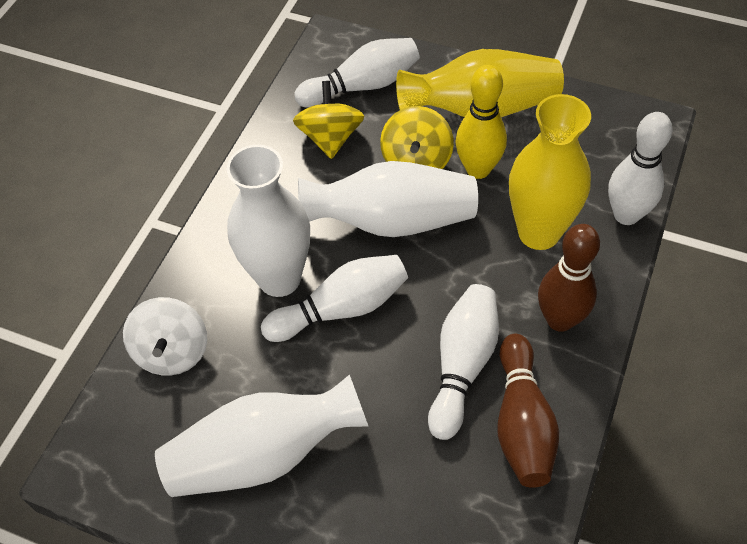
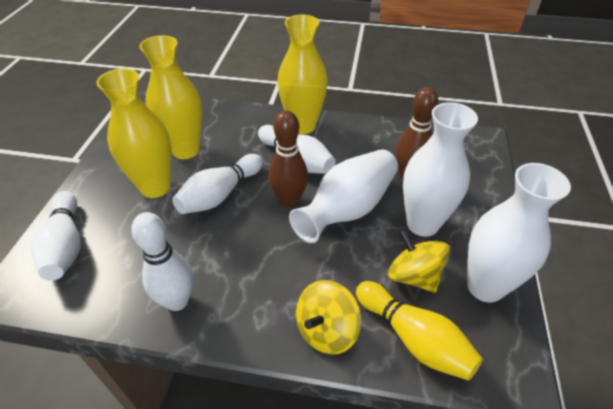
white spinning top: [123,297,207,376] = 1 -> none = 0
yellow vase: [396,49,564,117] [509,94,591,250] = 2 -> [96,68,172,198] [139,35,202,159] [277,14,328,134] = 3

